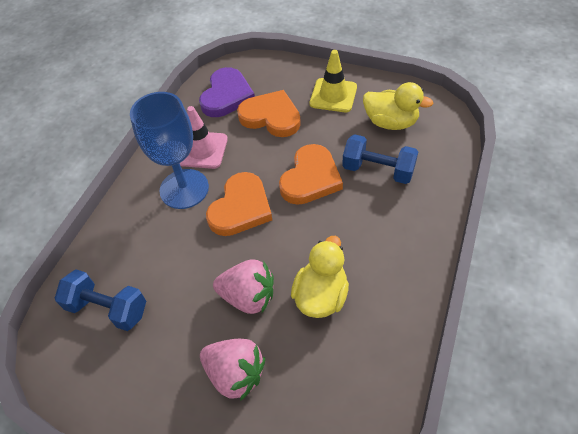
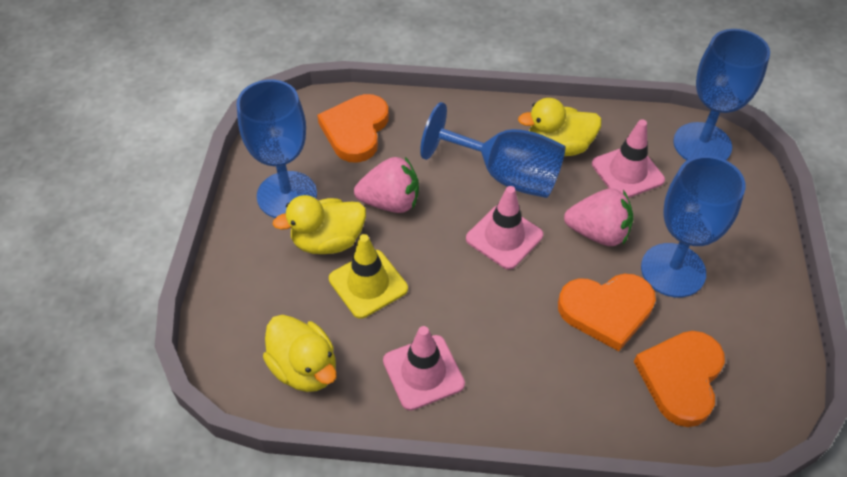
blue dumbbell: [55,269,146,331] [342,134,418,184] = 2 -> none = 0
blue goblet: [130,92,209,209] = 1 -> [237,79,317,218] [420,102,566,198] [641,156,746,298] [673,29,770,160] = 4
pink traffic cone: [180,106,228,169] = 1 -> [383,326,465,411] [466,186,543,270] [592,119,665,198] = 3
purple heart: [199,67,255,117] = 1 -> none = 0
yellow duck: [291,236,349,318] [363,82,434,130] = 2 -> [263,315,337,392] [273,195,366,254] [518,98,602,156] = 3

